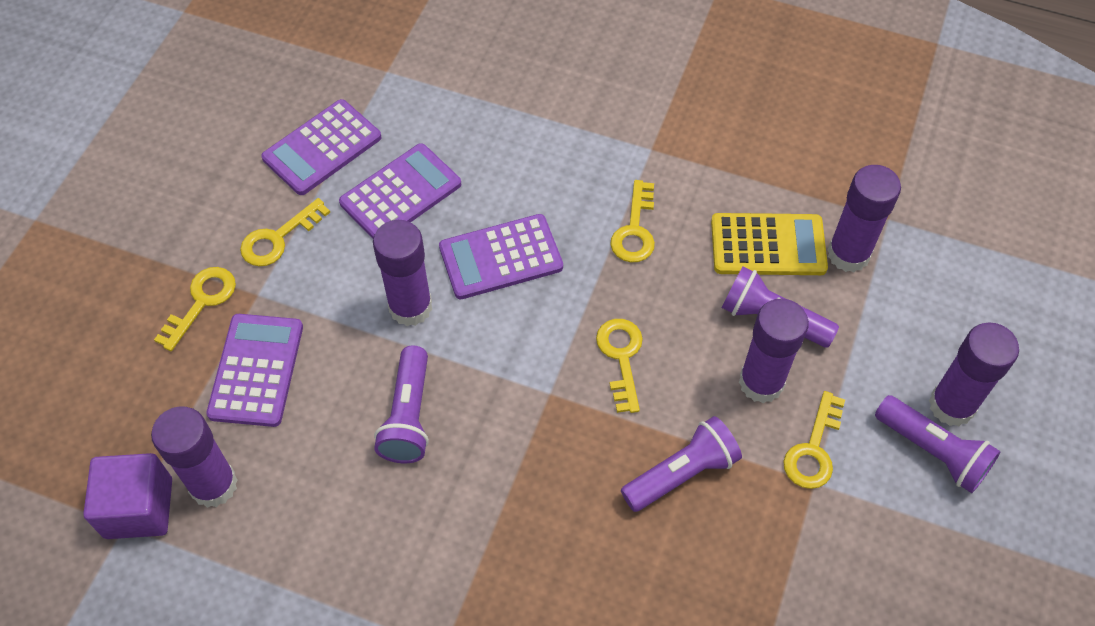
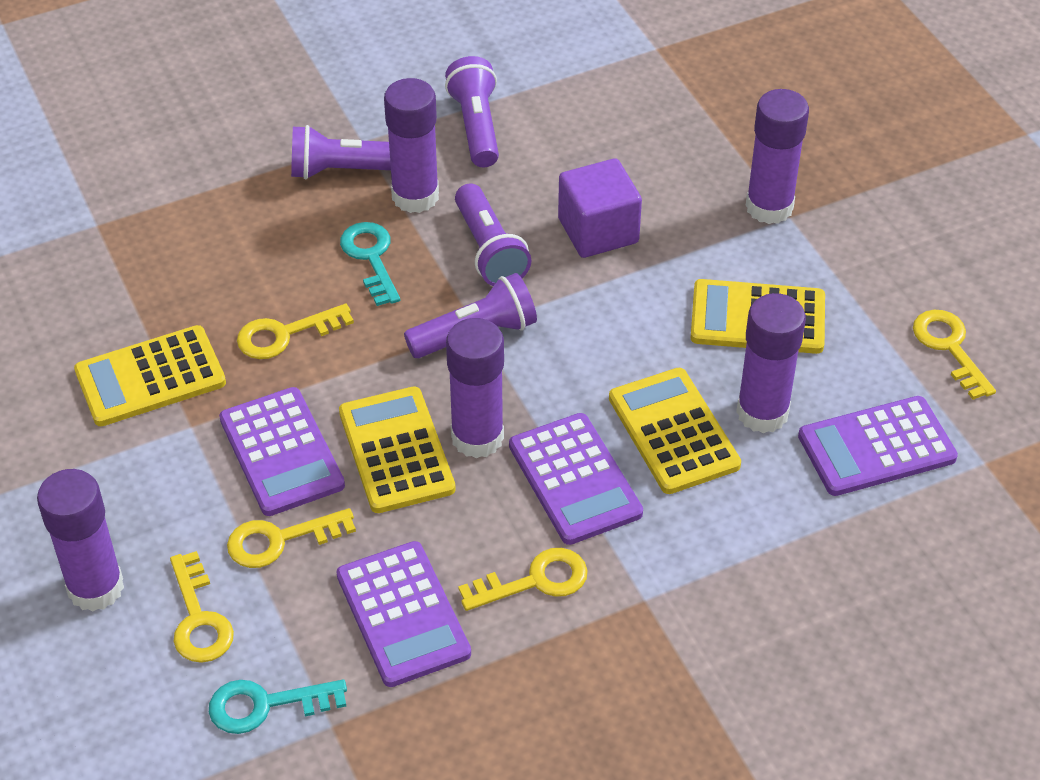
turquoise key: none = 0 -> [209,679,347,734] [340,222,400,306] = 2
yellow calculator: [711,213,828,275] = 1 -> [74,325,226,426] [339,386,456,513] [609,368,741,494] [691,279,825,354] = 4

